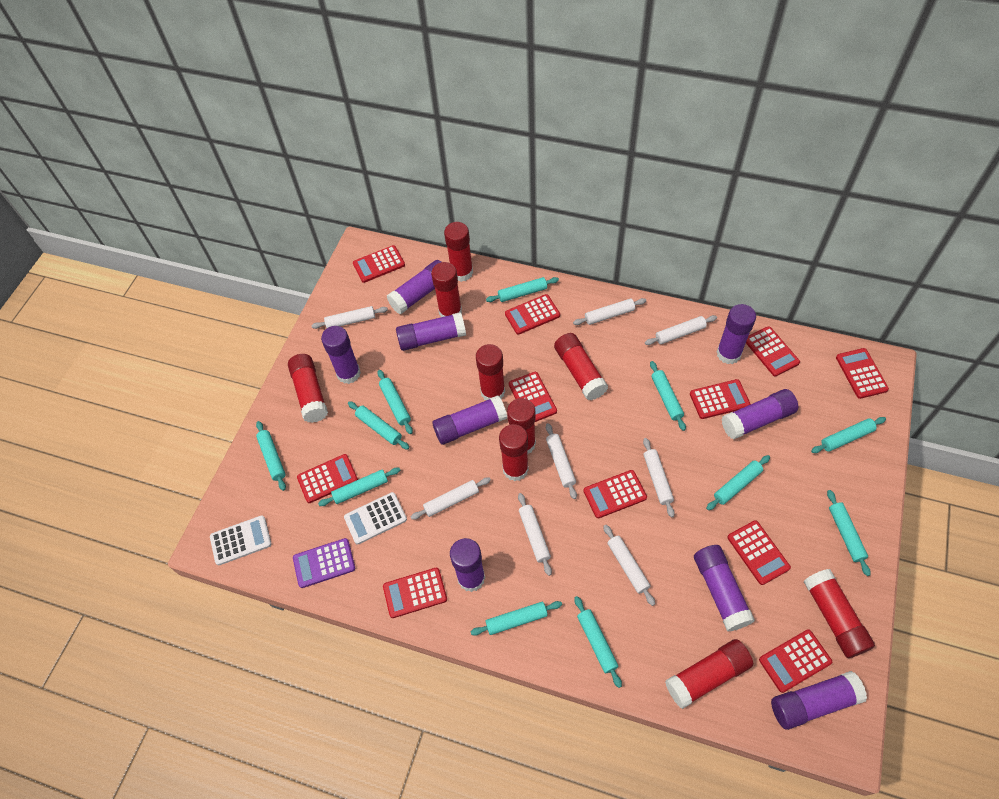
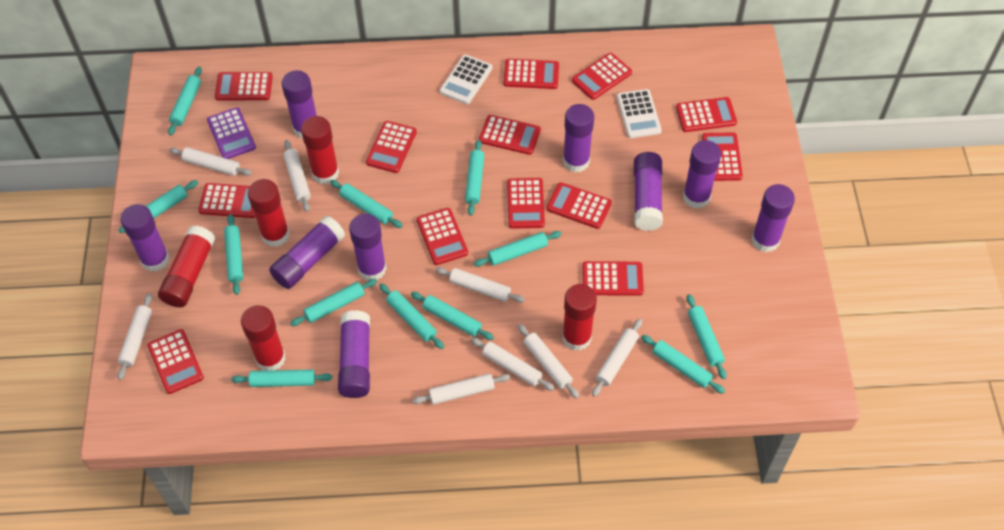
red calculator: [297,454,358,503] [353,245,405,283] [383,568,447,618] [505,294,560,335] [509,372,557,422] [584,470,647,518] [690,379,750,419] [727,520,791,585] [746,326,800,377] [759,630,832,693] [836,348,889,399] = 11 -> [148,329,204,394] [198,183,256,218] [215,72,273,100] [366,121,417,173] [417,208,468,265] [479,115,541,155] [503,59,559,89] [507,178,545,229] [546,182,612,229] [572,53,632,100] [582,261,644,296] [676,97,737,132] [702,132,743,181] = 13
red glue stick: [288,354,328,423] [431,262,462,317] [444,222,473,282] [476,344,505,400] [499,424,529,481] [507,398,536,455] [554,333,608,400] [665,639,753,709] [804,569,875,658] = 9 -> [158,226,215,308] [241,305,286,371] [248,179,290,247] [301,116,339,184] [562,284,597,351] = 5
turquoise rolling pin: [256,421,286,491] [318,468,400,506] [348,401,409,450] [377,370,413,434] [470,601,562,636] [486,277,559,302] [574,596,622,688] [650,361,686,431] [706,455,770,510] [811,417,886,453] [827,490,871,576] = 11 -> [118,180,198,233] [168,67,202,135] [224,214,243,295] [231,369,332,387] [290,279,377,326] [330,180,403,228] [379,283,444,349] [411,292,494,340] [465,140,484,216] [474,231,561,267] [641,335,725,394] [686,294,726,379] = 12

